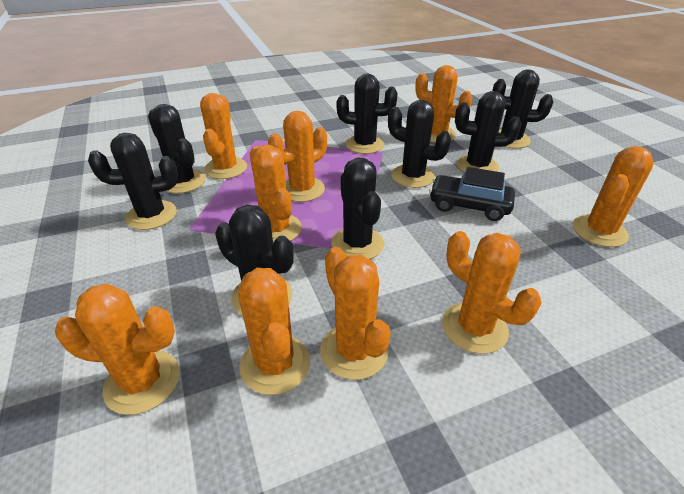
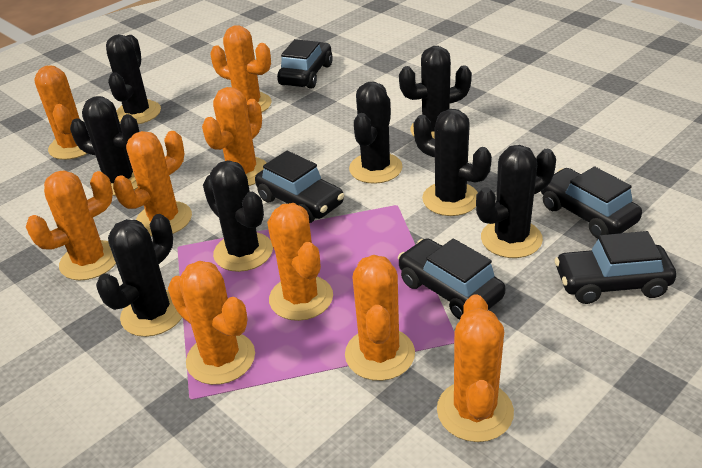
black car: [429,167,515,221] = 1 -> [255,150,344,223] [277,39,333,89] [398,238,505,320] [541,166,642,238] [554,231,676,304] = 5

